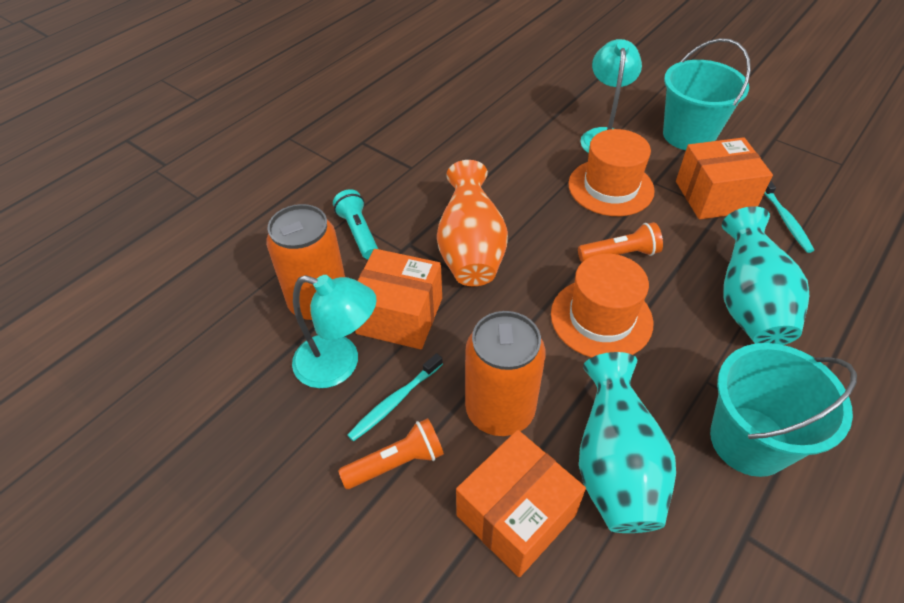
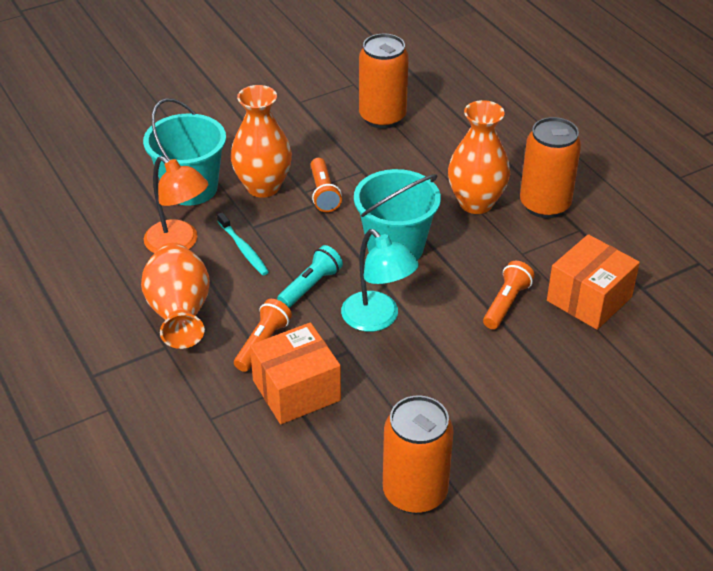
orange box: [355,249,442,349] [456,430,586,577] [676,137,773,220] = 3 -> [250,322,341,424] [547,234,640,330] = 2
orange can: [266,204,345,322] [465,311,546,436] = 2 -> [359,34,409,129] [383,395,454,514] [520,117,581,218] = 3
orange flashlight: [338,418,444,489] [578,222,663,262] = 2 -> [234,299,292,372] [311,158,342,212] [483,261,535,329] = 3
orange hat: [551,254,653,358] [568,129,655,216] = 2 -> none = 0
orange lamp: none = 0 -> [144,156,208,253] = 1
orange vase: [437,160,508,286] = 1 -> [141,243,210,349] [230,85,292,198] [448,100,510,214] = 3
turquoise lamp: [292,275,377,388] [580,39,642,153] = 2 -> [341,229,419,332] = 1
turquoise toothbrush: [347,353,443,441] [764,180,814,253] = 2 -> [217,212,269,275] = 1
turquoise vase: [579,352,676,533] [722,206,809,345] = 2 -> none = 0

